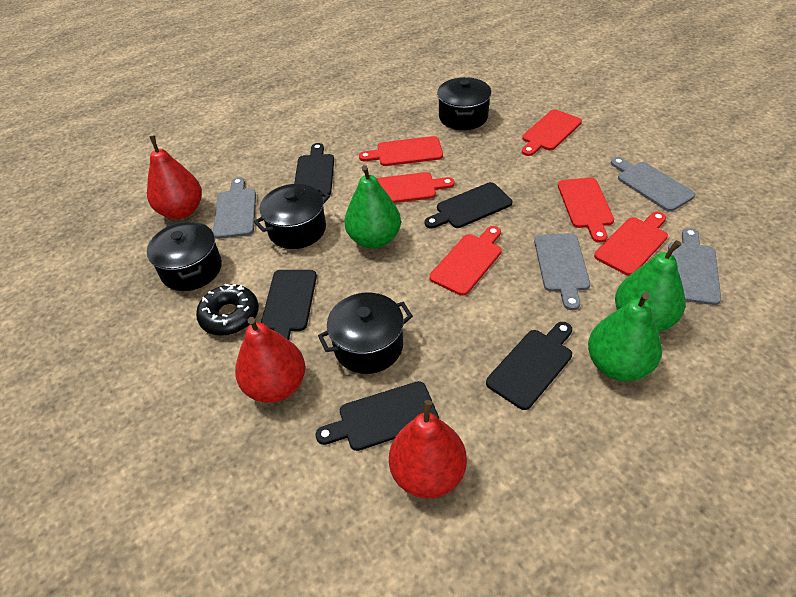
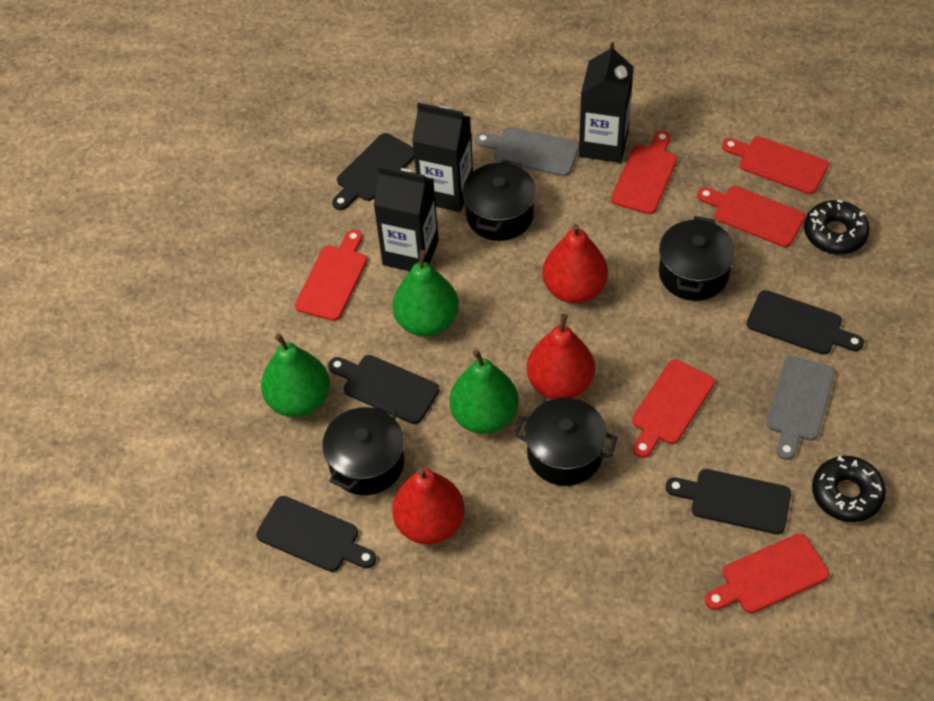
black carton: none = 0 -> [374,166,439,271] [412,103,473,212] [579,42,634,163] = 3
black donut: [196,284,259,336] = 1 -> [804,199,870,255] [812,456,886,522] = 2
grey cutting board: [213,177,256,239] [534,233,590,310] [611,157,695,212] [668,228,721,305] = 4 -> [475,127,579,176] [767,356,835,460] = 2

